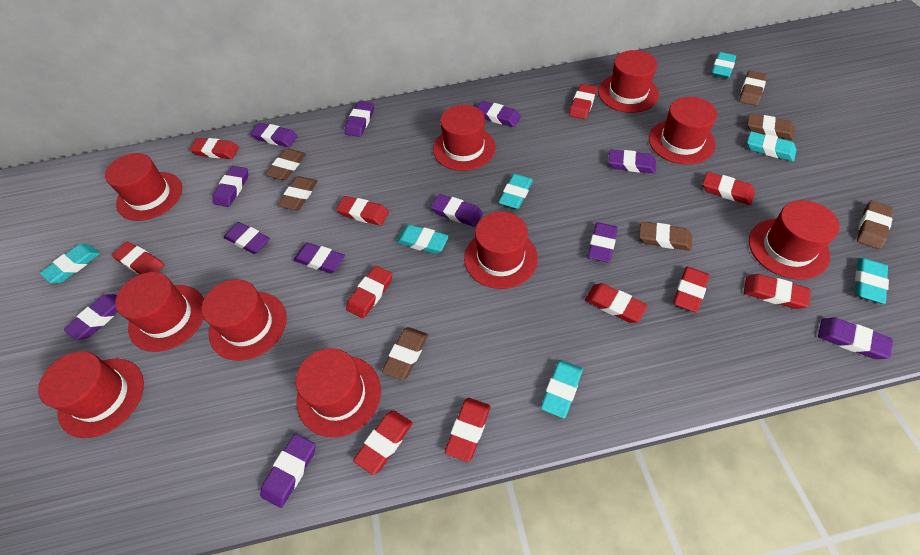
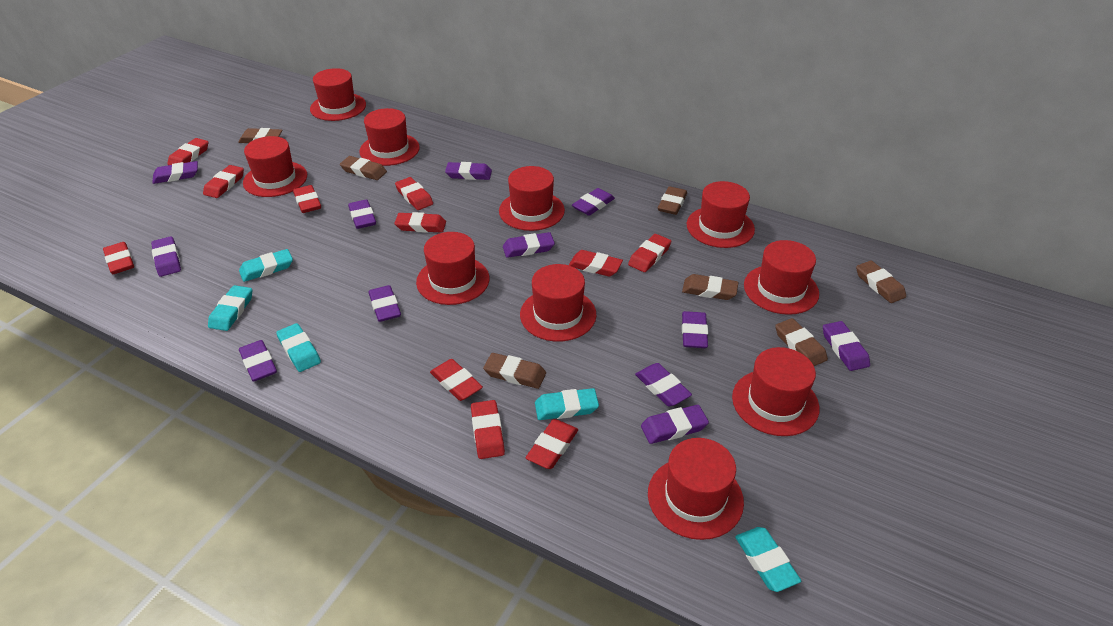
turquoise eraser: [40,244,100,283] [396,225,449,254] [498,174,533,209] [541,360,583,418] [711,52,736,79] [747,131,796,161] [855,258,889,304] = 7 -> [208,285,252,331] [239,249,293,282] [276,323,321,372] [535,388,599,420] [735,527,801,592] = 5

